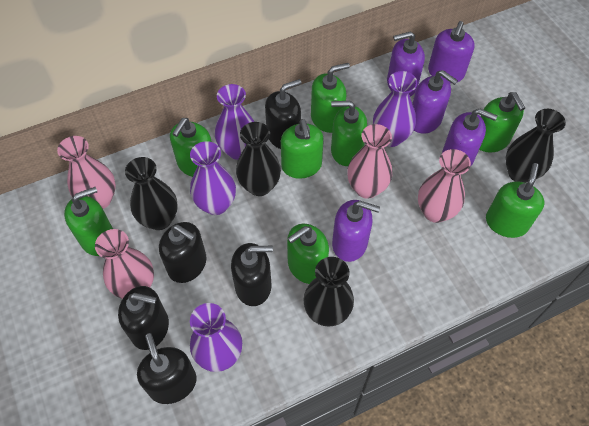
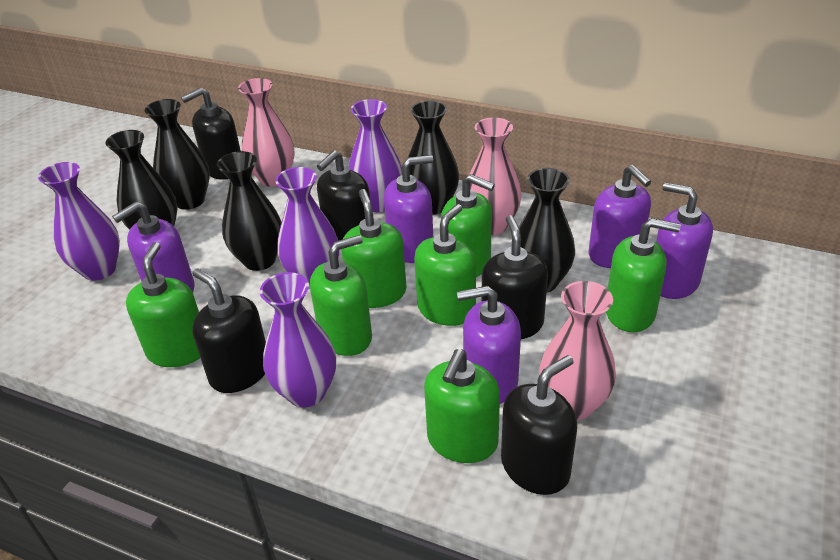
black vase: [125,157,178,230] [236,122,281,196] [303,257,354,327] [505,109,566,183] = 4 -> [105,130,177,230] [144,99,210,210] [217,151,282,271] [408,101,459,215] [511,168,575,293] = 5
green soap dispenser: [64,187,113,256] [170,118,212,177] [281,119,324,179] [287,224,329,284] [311,63,350,133] [331,101,367,166] [479,92,525,153] [486,163,545,238] = 8 -> [126,242,200,367] [310,235,372,356] [341,189,407,308] [414,204,476,326] [424,349,500,463] [441,174,495,277] [606,218,681,332] = 7
pink vase: [57,136,116,209] [95,229,154,299] [347,124,392,199] [418,149,471,223] = 4 -> [238,78,295,187] [469,118,521,235] [539,281,616,420] = 3

